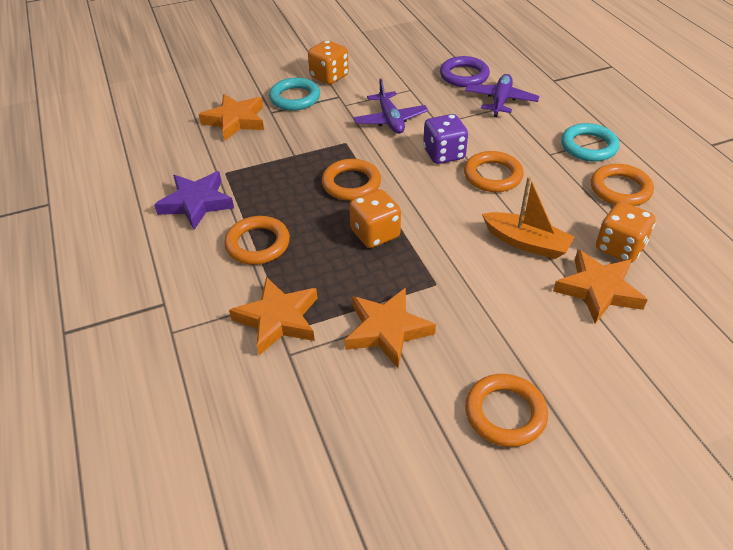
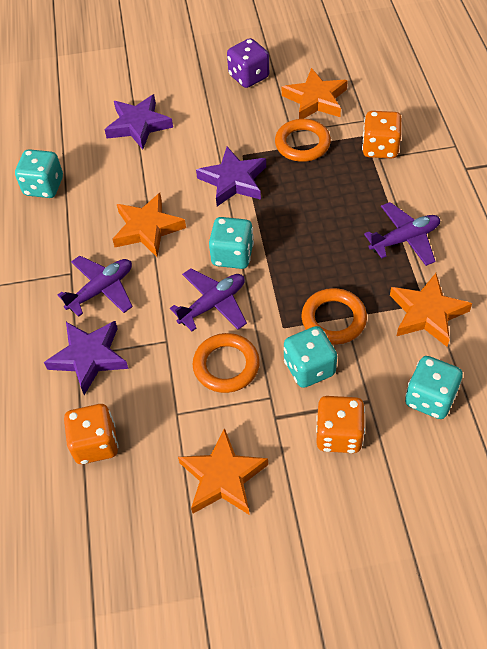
orange boat: [482,176,574,259] = 1 -> none = 0
orange ring: [224,216,290,265] [322,159,381,201] [464,151,524,192] [465,374,548,447] [591,164,654,206] = 5 -> [193,333,260,393] [275,119,331,162] [302,288,367,345] = 3
purple plane: [353,79,428,134] [465,74,539,117] = 2 -> [58,256,133,317] [170,268,247,331] [364,202,440,266] = 3
purple ring: [440,56,490,87] = 1 -> none = 0
purple star: [154,171,234,230] = 1 -> [44,321,129,395] [105,94,173,150] [196,147,266,206] = 3
turquoise dice: none = 0 -> [15,149,63,198] [209,217,254,269] [284,326,337,388] [405,356,463,419] = 4
turquoise ring: [269,78,320,111] [561,123,619,162] = 2 -> none = 0

